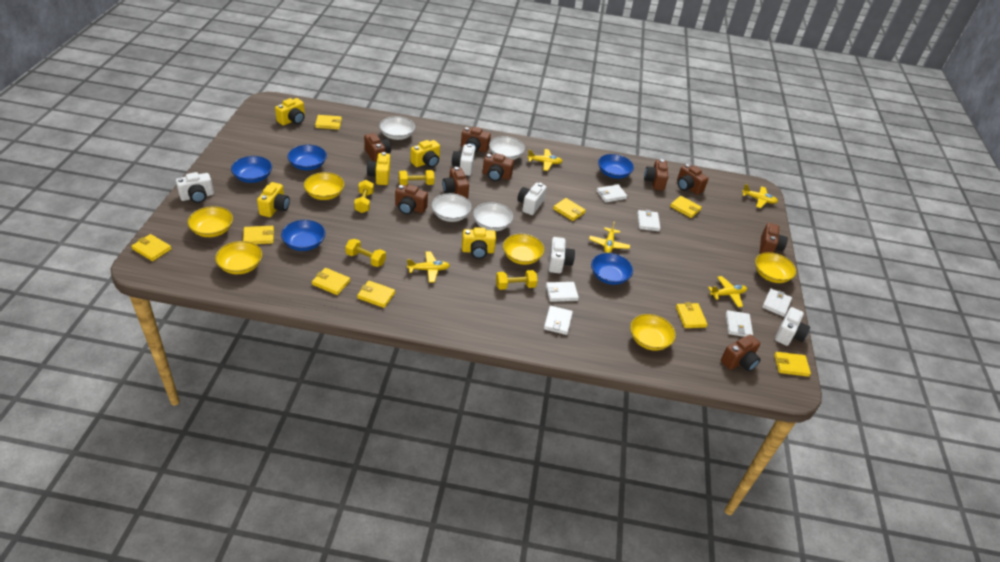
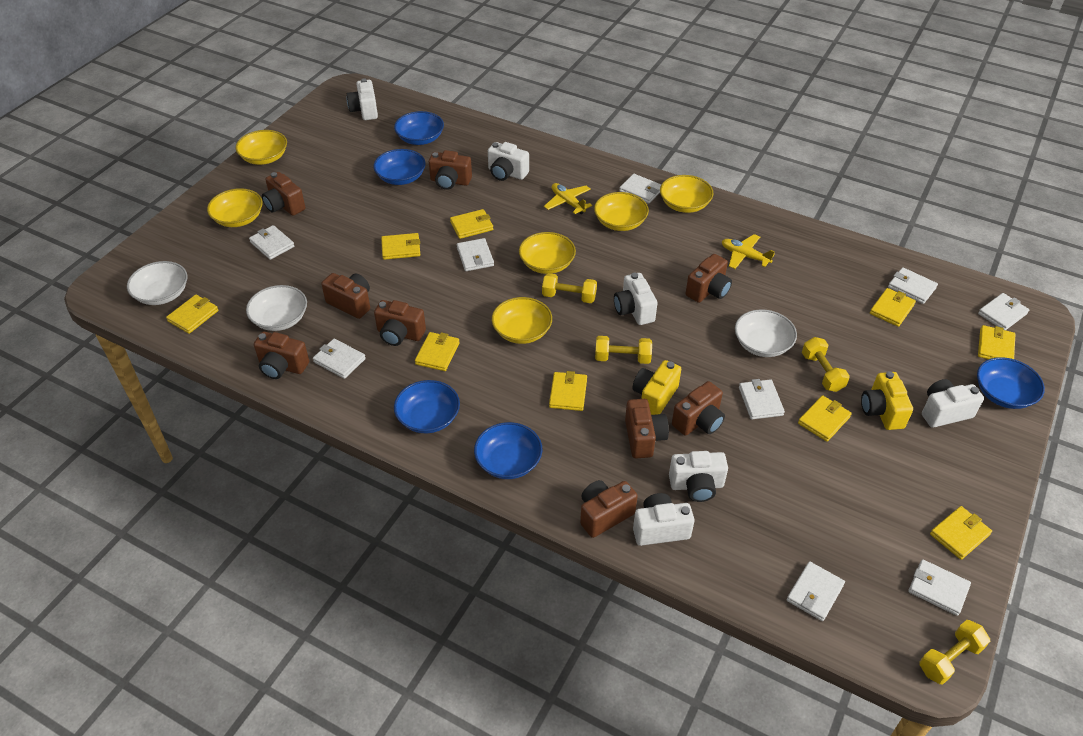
white bowl: [379,116,415,140] [431,193,472,222] [473,202,513,231] [489,136,525,160] = 4 -> [127,261,187,305] [246,285,307,331] [735,309,797,357] = 3
white camera: [176,172,214,203] [452,144,475,176] [517,183,547,215] [548,237,575,274] [775,307,810,346] = 5 -> [346,78,378,120] [488,142,529,181] [614,273,657,325] [633,493,695,546] [669,451,728,502] [922,379,984,428] = 6
white wallet: [544,306,573,335] [546,282,579,302] [596,184,627,203] [637,210,660,231] [726,310,753,337] [762,289,792,317] = 6 -> [249,225,295,260] [313,338,366,379] [457,238,494,271] [619,174,661,204] [739,379,785,419] [787,561,845,621] [888,267,938,304] [908,559,971,616] [978,293,1029,330] = 9
yellow camera: [257,182,290,217] [275,98,305,126] [367,152,390,185] [410,140,440,168] [462,227,496,259] = 5 -> [632,360,681,415] [861,371,913,430] = 2
yellow plane: [407,251,450,283] [527,149,563,171] [589,222,630,253] [708,276,747,307] [742,184,778,208] = 5 -> [544,183,592,214] [722,234,775,269] = 2

